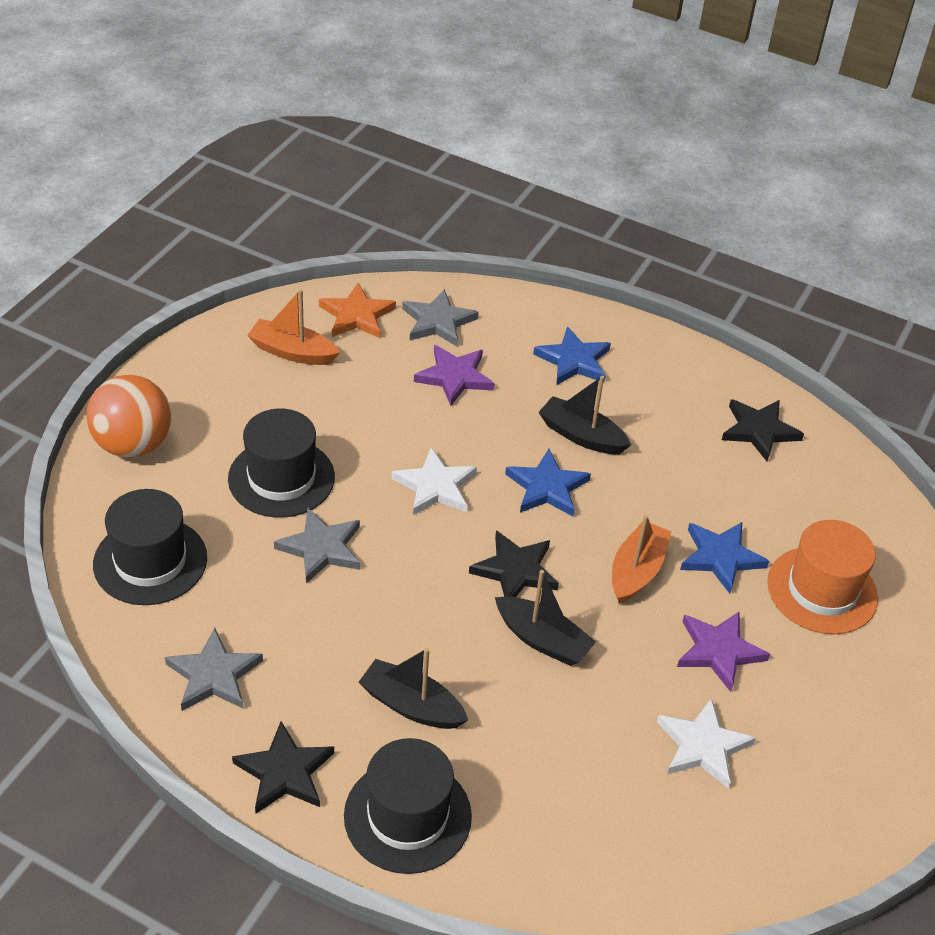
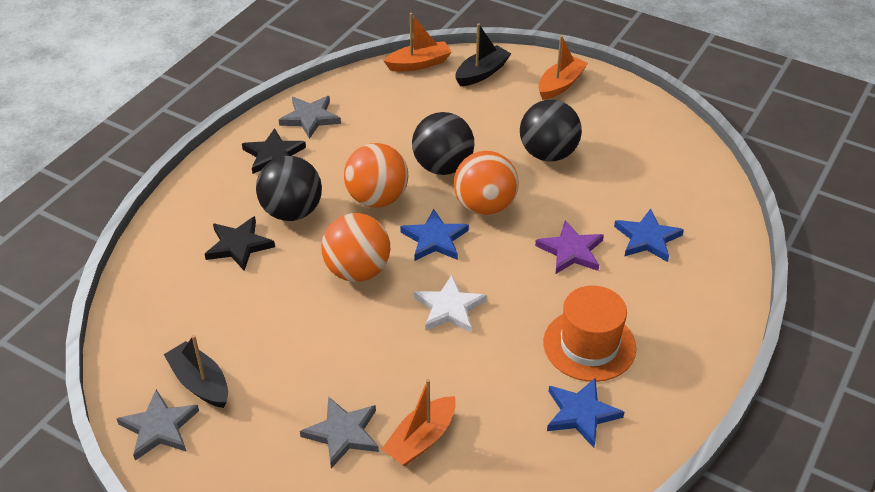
black ball: none = 0 -> [256,156,322,221] [412,112,475,175] [520,100,582,161] = 3
black boat: [358,648,468,729] [495,570,596,666] [539,376,631,454] = 3 -> [163,335,228,408] [455,23,511,86] = 2
black hat: [93,489,207,605] [228,408,335,518] [344,738,472,874] = 3 -> none = 0
black star: [232,721,334,813] [469,530,559,597] [722,399,804,461] = 3 -> [205,216,275,271] [242,128,306,174] = 2
orange ball: [86,375,171,458] = 1 -> [321,213,390,282] [344,143,408,208] [454,151,519,216] = 3
orange boat: [247,289,340,365] [612,515,672,604] = 2 -> [382,379,456,466] [383,13,452,72] [538,35,588,100] = 3
orange star: [319,283,396,338] = 1 -> none = 0
purple star: [414,345,494,406] [677,611,770,692] = 2 -> [535,220,604,274] = 1
white star: [392,448,477,515] [657,698,756,789] = 2 -> [414,275,487,333] = 1

